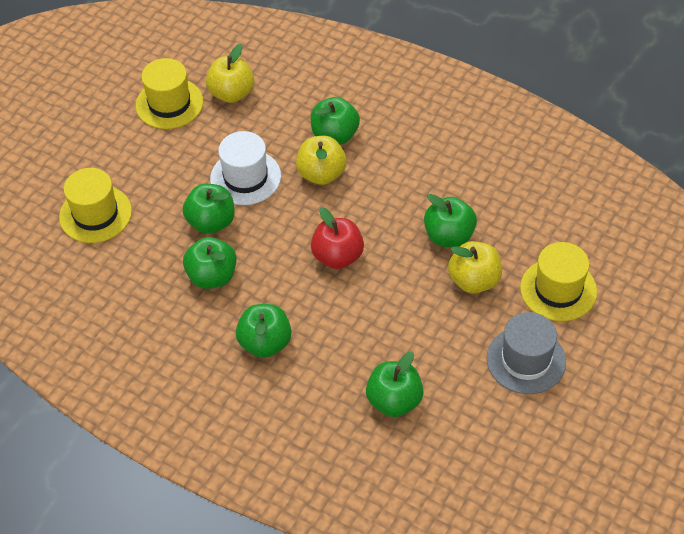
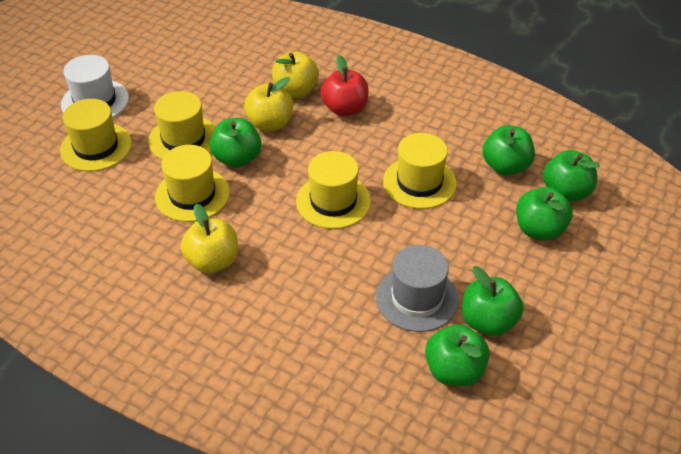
yellow hat: [59,168,132,243] [135,58,204,129] [520,242,597,321] = 3 -> [60,99,132,172] [148,91,216,159] [155,145,230,222] [296,151,371,229] [383,133,457,209] = 5

